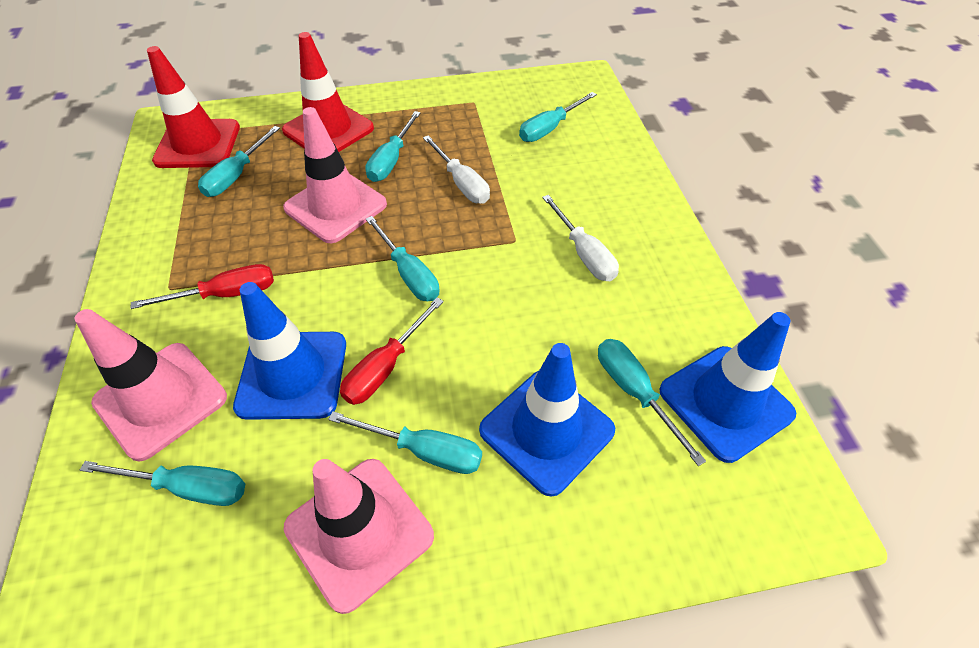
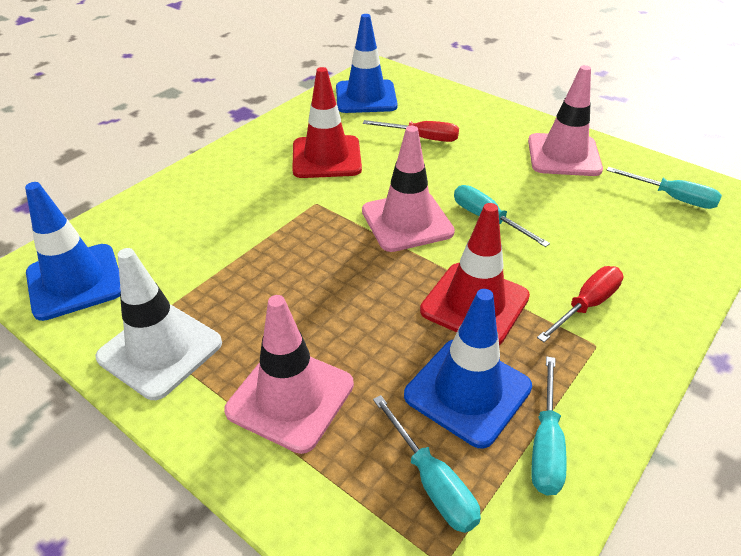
turquoise screwdriver: [80,461,245,506] [198,126,280,197] [328,411,482,474] [365,111,421,182] [366,216,439,301] [519,92,597,142] [598,339,706,466] = 7 -> [373,395,481,533] [454,185,550,247] [531,356,567,495] [606,167,722,209] = 4
white screwdriver: [423,135,490,204] [542,195,619,281] = 2 -> none = 0
white traffic cone: none = 0 -> [95,248,222,400] = 1

